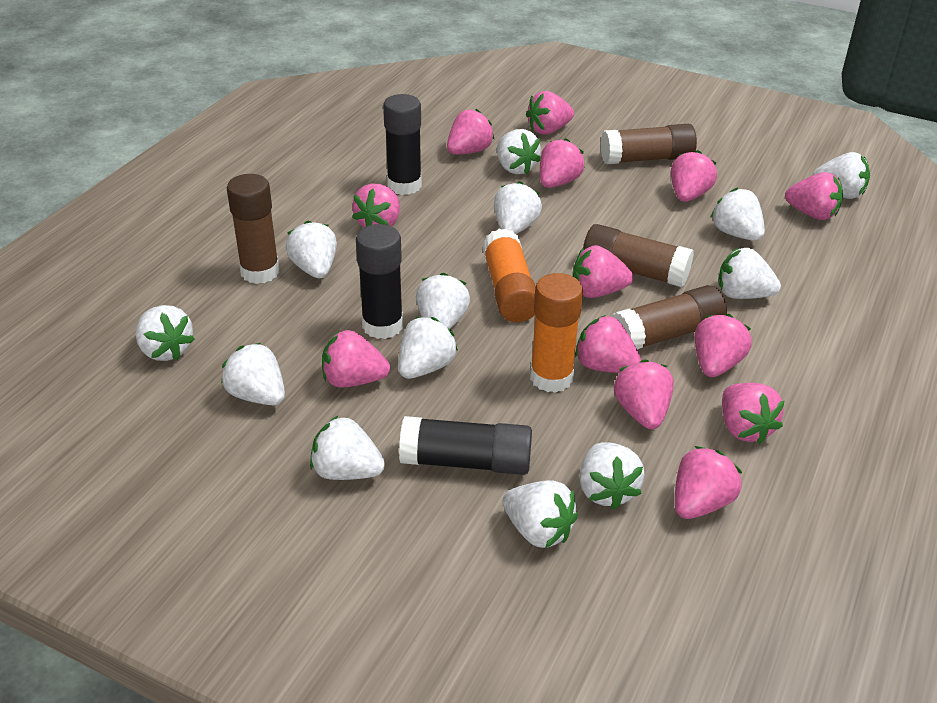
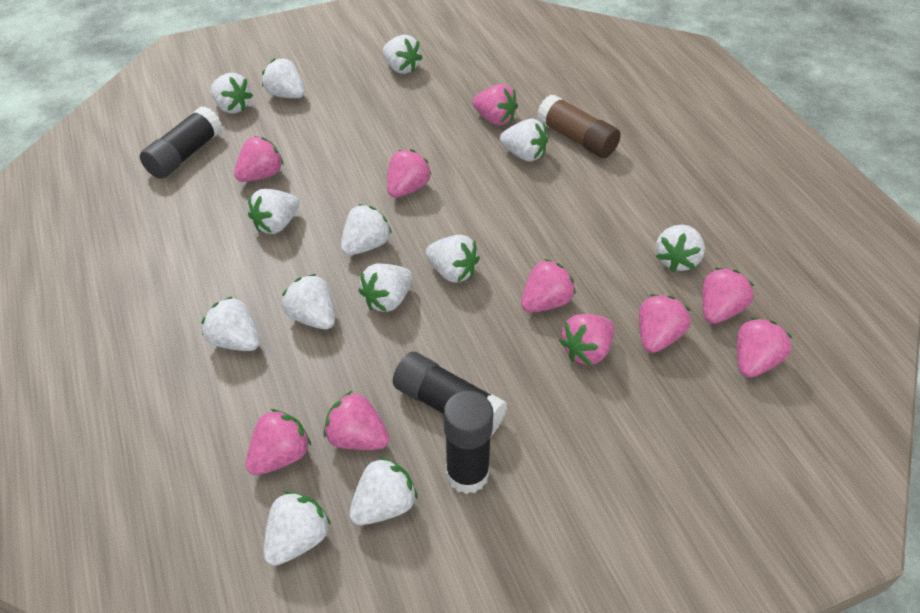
brown glue stick: [227,174,280,284] [583,224,694,288] [601,124,697,164] [612,285,727,350] = 4 -> [537,94,621,158] = 1
orange glue stick: [482,228,536,322] [530,273,583,393] = 2 -> none = 0
pink strawberry: [322,330,390,387] [352,184,400,227] [447,109,495,155] [526,91,574,134] [540,138,585,188] [573,245,633,298] [575,315,641,373] [614,359,674,429] [671,150,717,202] [675,446,742,519] [694,314,752,377] [722,383,784,444] [785,172,843,220] = 13 -> [234,136,284,182] [246,409,311,475] [324,391,389,450] [387,149,432,198] [473,84,518,125] [521,259,576,312] [559,314,614,366] [639,294,690,353] [702,268,754,324] [737,318,792,378] = 10

